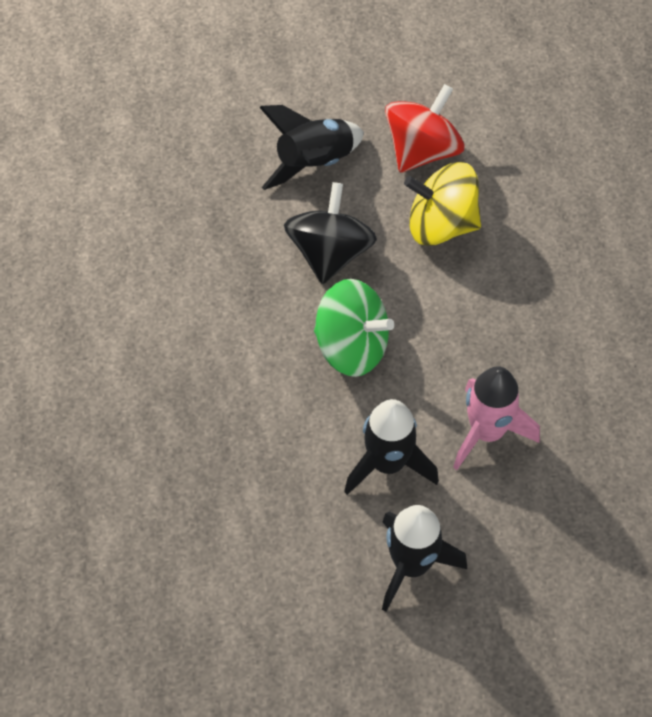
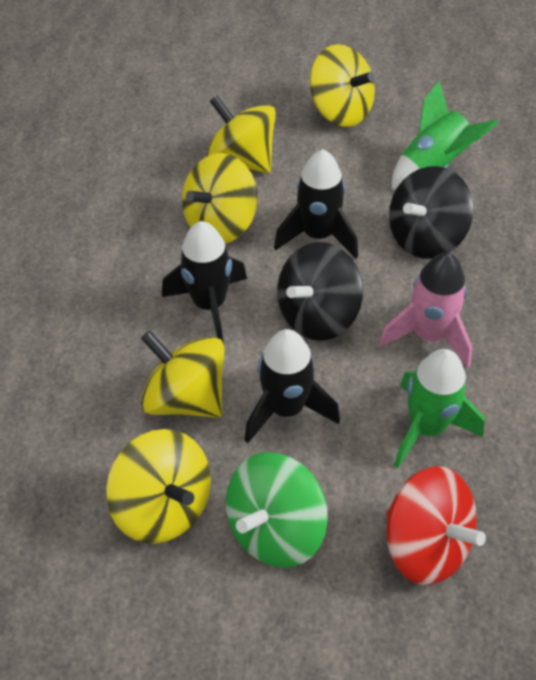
black spinning top: [284,182,377,284] = 1 -> [277,242,363,341] [389,166,474,259] = 2
green rocket: none = 0 -> [391,80,498,190] [394,349,485,468] = 2
yellow spinning top: [404,162,481,246] = 1 -> [106,429,211,543] [141,331,225,418] [182,153,258,244] [206,95,276,173] [310,44,375,127] = 5

